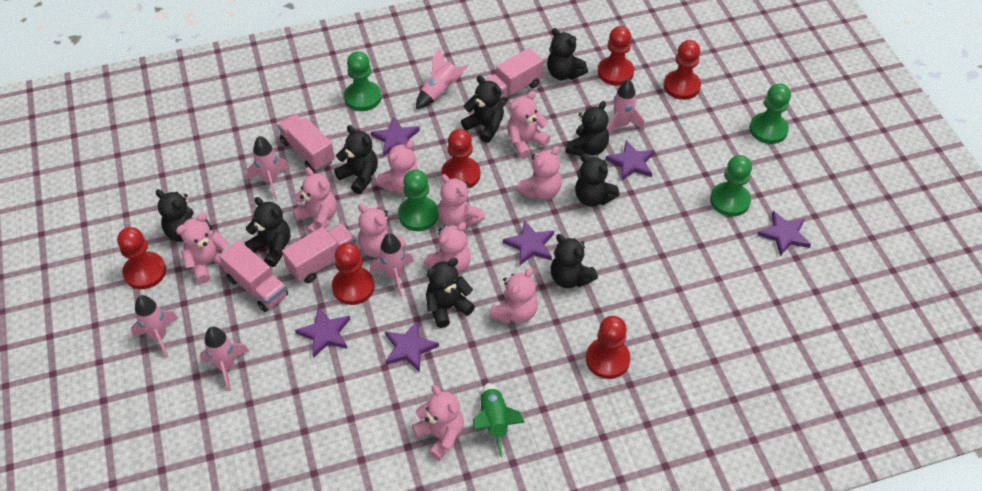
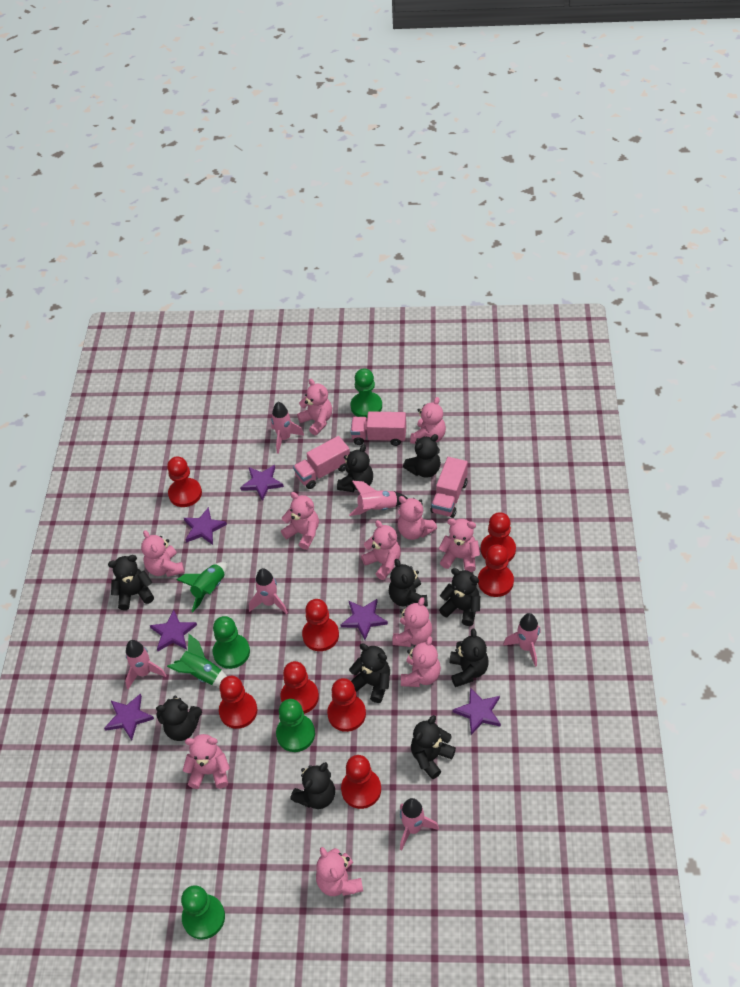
black teddy bear: [156,189,212,242] [245,197,290,267] [334,125,378,194] [426,258,475,328] [461,75,504,143] [547,28,588,80] [551,234,598,288] [566,101,609,156] [575,154,620,207] = 9 -> [108,555,154,610] [156,696,202,741] [290,762,335,809] [337,444,373,492] [349,643,390,703] [389,559,428,607] [403,434,441,478] [411,715,456,779] [439,568,480,626] [449,629,489,687] = 10
green rocket: [473,383,525,457] = 1 -> [167,634,227,687] [177,562,227,612] = 2
pink teddy bear: [176,213,229,284] [292,167,337,234] [358,204,406,257] [376,140,418,194] [412,385,464,461] [424,222,471,275] [438,174,485,227] [489,267,538,324] [507,91,550,159] [516,146,562,200] = 10 -> [141,530,184,577] [183,734,230,789] [281,492,319,550] [297,379,332,435] [316,847,363,896] [361,520,401,580] [392,597,432,647] [397,496,437,540] [401,636,441,687] [410,397,446,444] [439,518,480,572] = 11
pink truck: [219,240,288,312] [277,114,335,171] [282,223,356,283] [485,48,543,106] = 4 -> [293,436,350,489] [350,411,406,446] [431,457,468,518] = 3
red pawn: [117,227,166,289] [332,242,375,305] [441,129,480,188] [586,316,630,379] [598,26,634,86] [664,40,701,100] = 6 -> [167,457,202,507] [219,676,257,729] [281,661,319,714] [302,599,339,651] [327,678,366,732] [341,755,381,809] [478,544,514,597] [481,512,516,562] = 8

